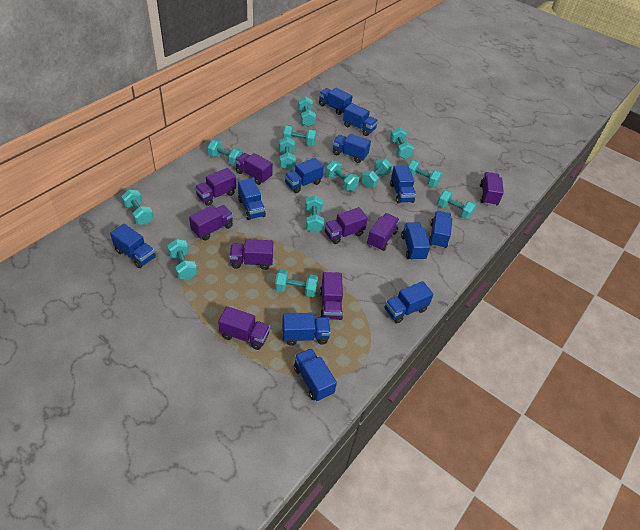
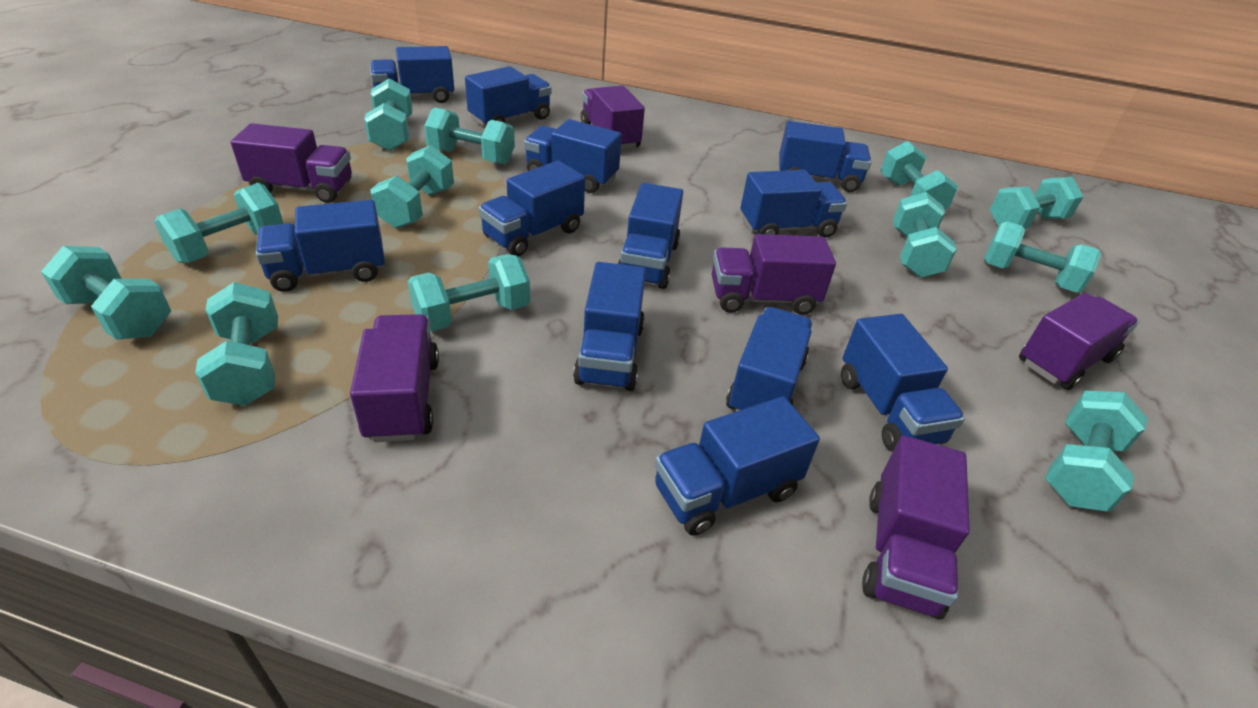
purple truck: [189,205,233,240] [195,168,236,206] [218,306,270,350] [229,239,273,270] [235,153,273,185] [320,272,343,320] [324,207,368,244] [367,213,400,251] [480,172,504,206] = 9 -> [231,123,352,203] [350,314,439,442] [581,85,645,149] [712,234,836,315] [862,436,970,619] [1019,293,1139,390] = 6
turquoise dumbbell: [121,190,153,225] [167,239,197,280] [207,140,243,166] [275,269,318,297] [279,137,296,170] [283,125,317,146] [298,97,316,127] [305,195,324,233] [325,161,359,191] [361,158,392,188] [390,127,414,159] [408,160,443,187] [437,189,476,219] = 13 -> [41,246,171,340] [154,183,284,263] [195,282,278,406] [364,79,413,151] [370,145,454,228] [408,254,530,332] [424,107,515,164] [880,141,958,209] [893,192,957,278] [984,221,1101,293] [990,177,1083,229] [1045,391,1148,512] = 12

